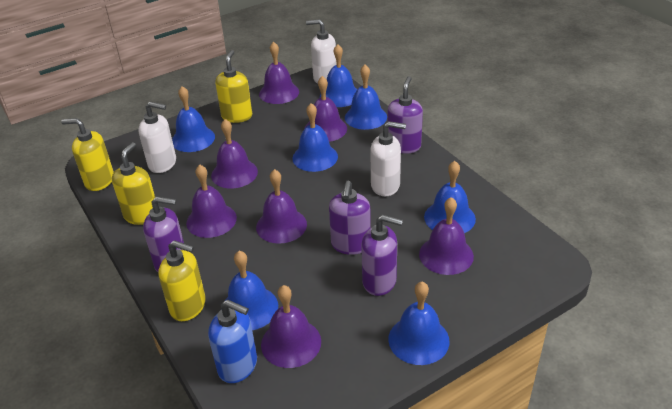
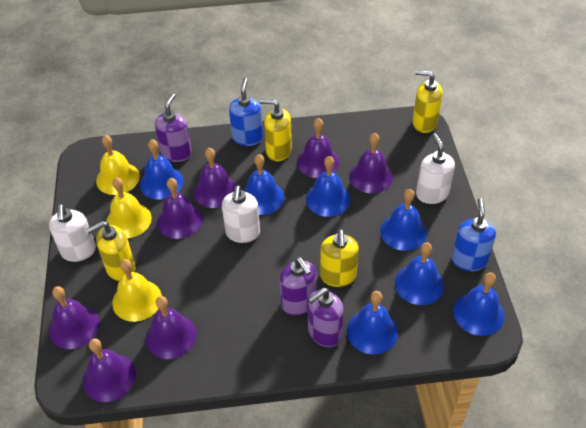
blue soap dispenser: [208,299,257,383] = 1 -> [229,78,263,146] [451,198,496,271] = 2
purple soap dispenser: [143,196,184,272] [329,181,371,255] [361,215,403,296] [387,76,423,154] = 4 -> [155,93,192,162] [280,257,317,316] [308,288,344,347] = 3
yellow bell: none = 0 -> [96,135,140,195] [106,178,152,238] [112,259,162,322] = 3

